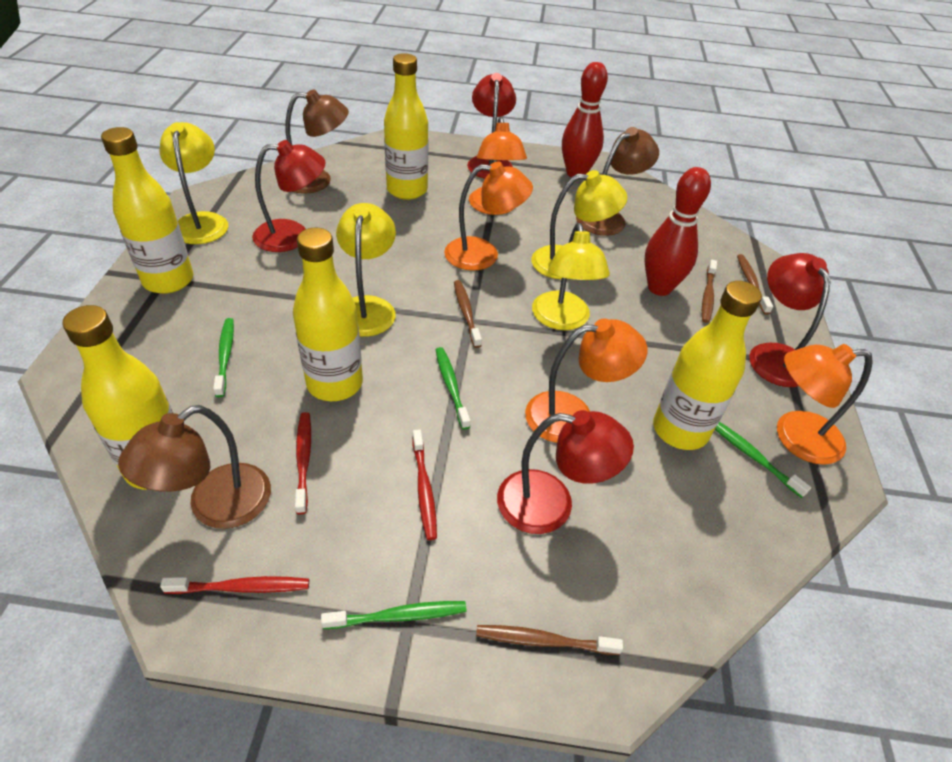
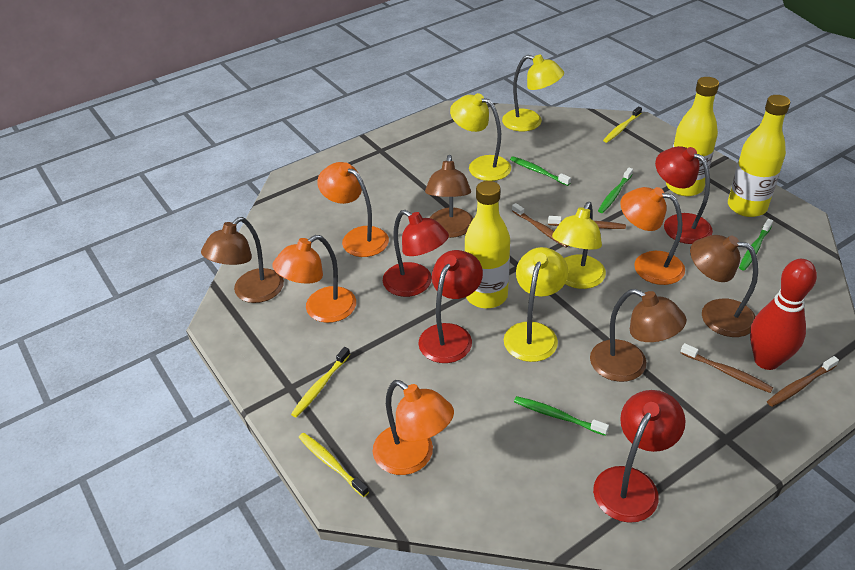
brown lamp: [118,405,271,529] [285,89,349,194] [576,127,659,236] = 3 -> [201,217,284,303] [425,155,473,238] [590,289,687,382] [690,235,758,337] = 4
red bowling pin: [562,62,608,177] [644,167,711,296] = 2 -> [750,259,817,370] = 1
red toothbrush: [160,576,309,594] [295,412,311,514] [412,429,437,540] = 3 -> none = 0
yellow bottle: [63,305,173,490] [101,127,193,294] [293,228,363,401] [384,53,428,200] [653,281,762,450] = 5 -> [465,181,510,308] [666,77,719,196] [728,95,790,217] = 3
yellow toothbrush: none = 0 -> [291,347,350,418] [298,433,369,497] [603,107,642,143] = 3

